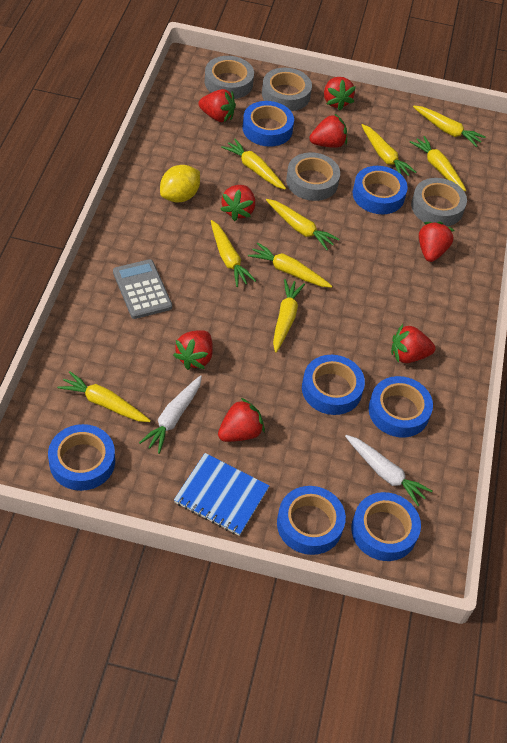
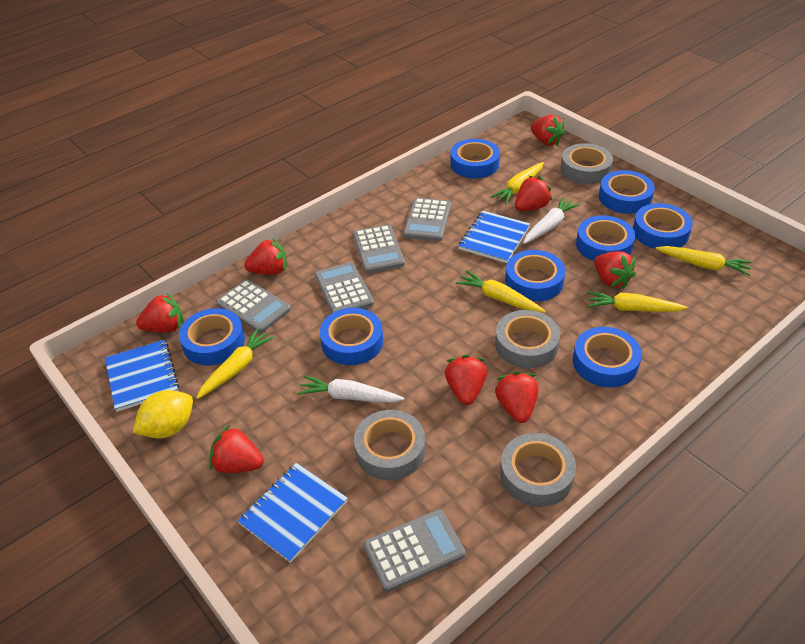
blue notebook: [174,453,270,536] = 1 -> [105,340,179,412] [237,463,348,563] [458,211,530,263] = 3
blue tape: [48,424,115,491] [242,101,294,147] [277,486,346,555] [302,355,365,415] [351,492,421,561] [353,166,408,214] [369,376,433,438] = 7 -> [179,308,245,365] [320,308,383,365] [450,139,500,178] [505,250,565,301] [573,327,642,388] [576,215,635,261] [599,170,655,214] [633,203,693,249] = 8
grey calculator: [113,259,172,319] = 1 -> [216,279,291,333] [315,262,374,313] [353,225,405,273] [364,509,465,592] [403,198,451,241] = 5
yellow carrot: [57,371,151,422] [211,220,256,287] [221,138,286,190] [248,243,332,288] [266,199,339,250] [273,279,305,353] [362,124,416,176] [410,136,466,191] [413,106,486,147] = 9 -> [196,328,275,399] [456,270,545,313] [490,162,544,205] [587,291,687,312] [656,246,752,276] = 5

